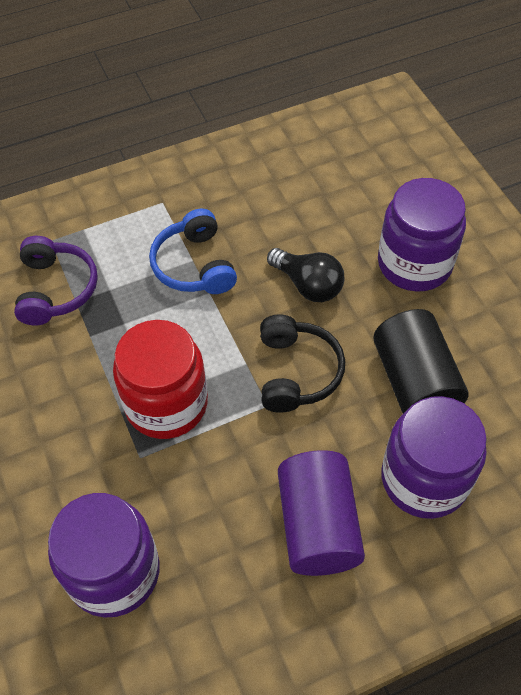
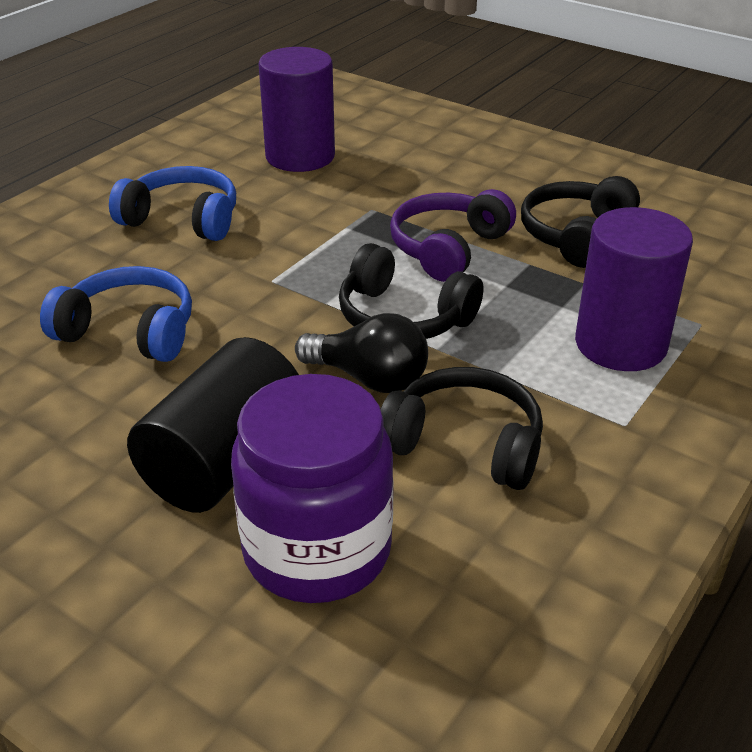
black headphones: [260,314,345,413] = 1 -> [339,243,483,339] [381,367,543,490] [521,176,640,268] = 3
blue headphones: [149,209,237,294] = 1 -> [40,266,192,362] [109,166,236,241] = 2
purple cylinder: [278,450,365,576] = 1 -> [258,47,335,172] [575,207,693,371] = 2
purple jar: [48,493,160,618] [378,178,466,292] [381,396,487,519] = 3 -> [231,374,394,603] = 1
red jar: [113,320,208,439] = 1 -> none = 0

